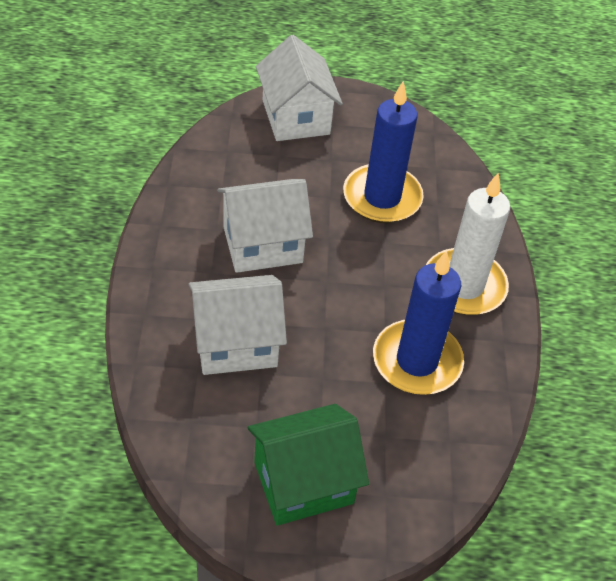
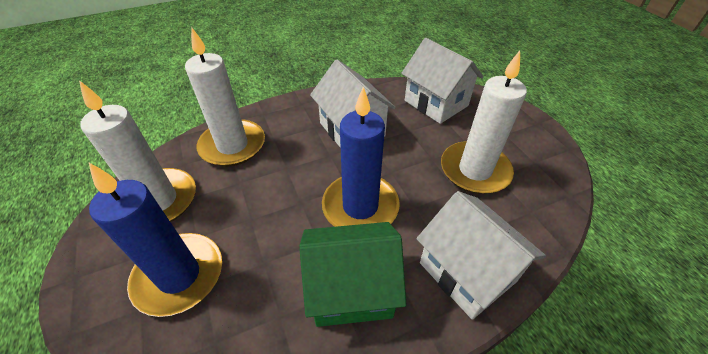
white candle: [426,173,510,315] = 1 -> [79,80,196,222] [185,27,265,167] [441,51,527,194] = 3

